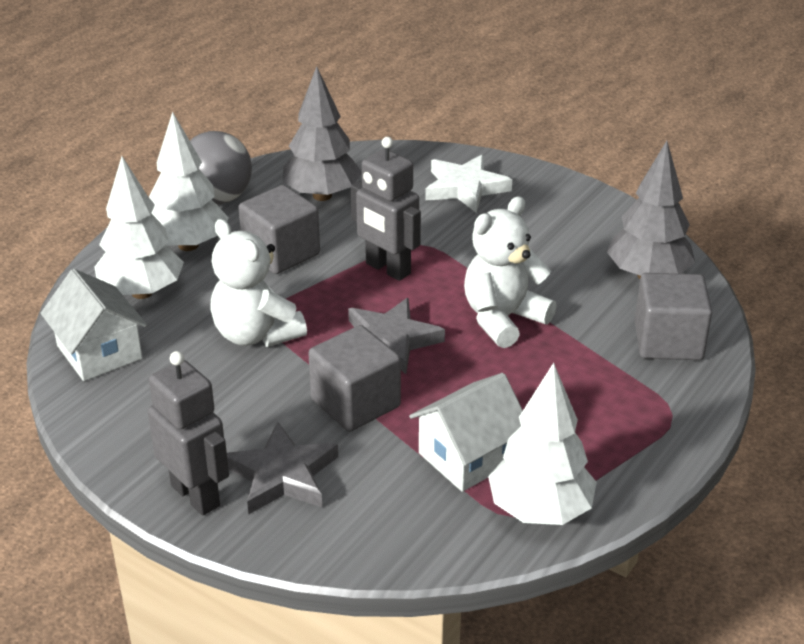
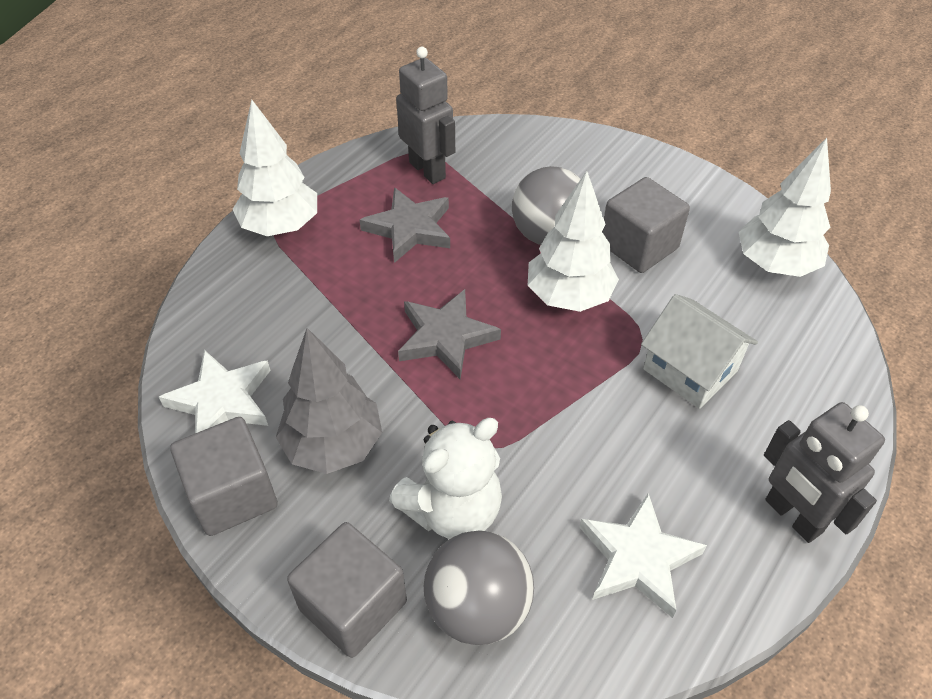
grey ball: [190,131,252,204] = 1 -> [424,530,534,645] [512,166,581,245] = 2
grey tree: [282,66,362,201] [607,141,695,279] = 2 -> [276,328,382,474] = 1
white house: [41,269,147,381] [409,373,523,492] = 2 -> [641,294,758,409] = 1
white star: [425,155,512,213] = 1 -> [159,350,271,433] [579,493,707,618] = 2
white teddy bear: [210,219,307,347] [464,196,556,348] = 2 -> [389,418,502,539] = 1

